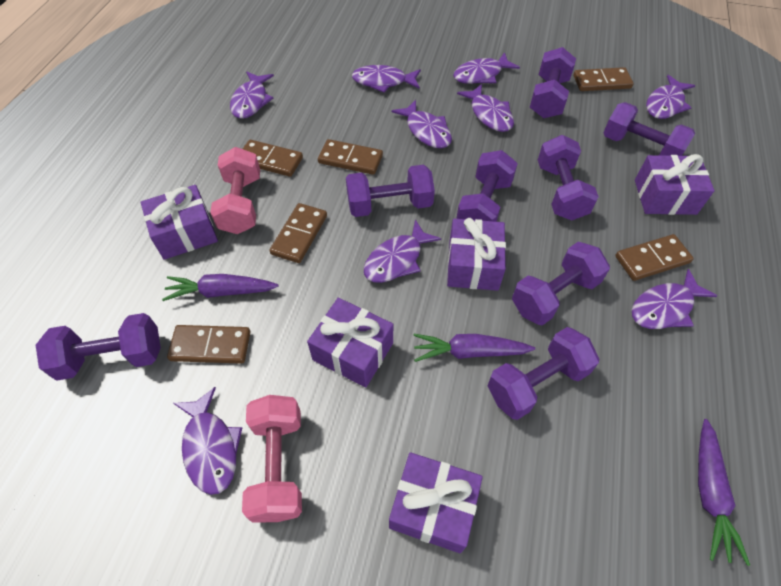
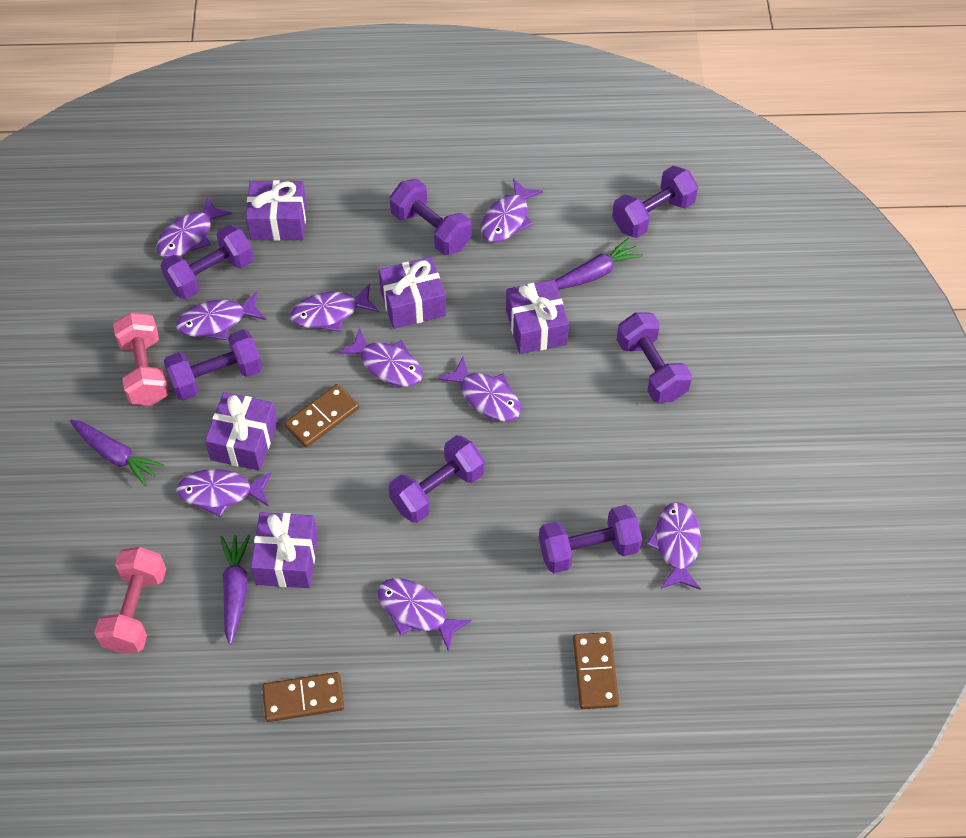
brown domino: [167,325,250,364] [243,140,303,177] [269,203,327,263] [318,139,383,175] [574,67,634,91] [615,234,694,281] = 6 -> [262,672,344,722] [284,384,359,448] [573,632,619,709] = 3
purple dumbbell: [36,313,161,381] [346,165,435,217] [457,150,518,222] [488,327,599,420] [512,242,610,326] [530,47,576,118] [538,135,599,221] [603,102,695,156] = 8 -> [161,224,254,299] [164,329,262,400] [389,435,484,523] [390,179,472,255] [539,505,642,573] [612,166,698,238] [617,313,692,403] = 7

